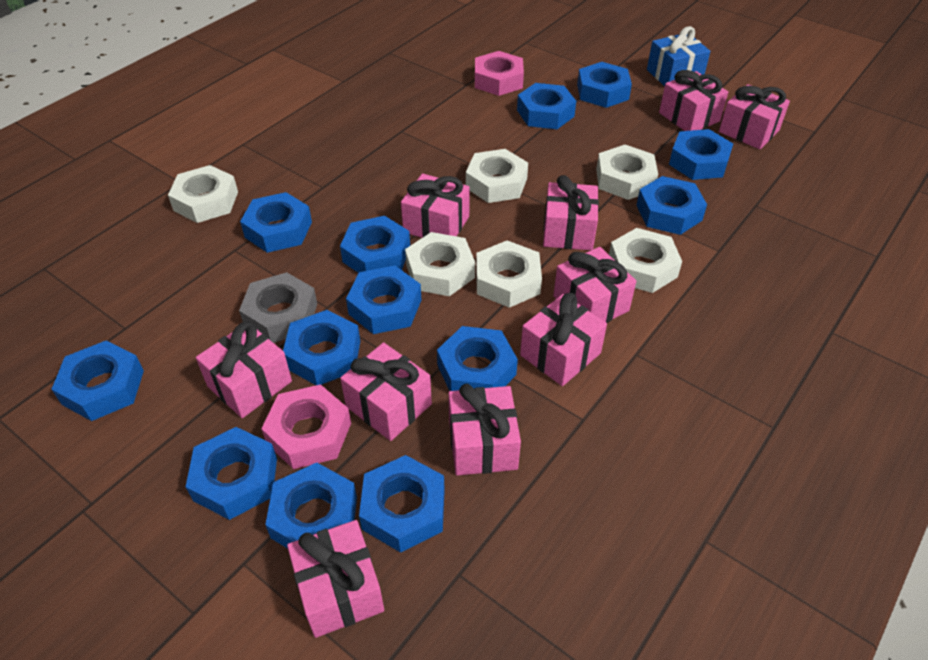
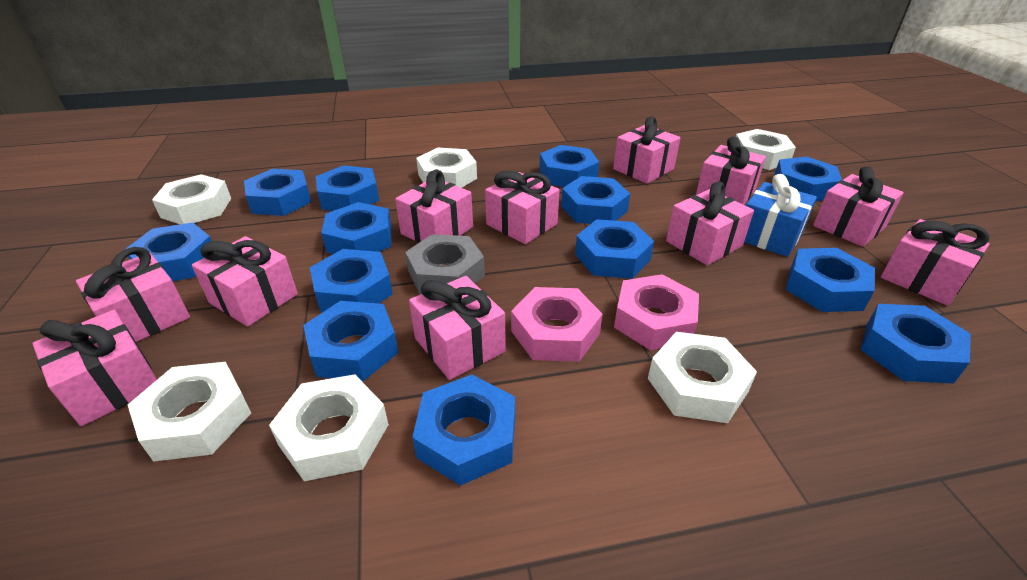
pink gift: [196,321,292,418] [287,520,384,638] [340,342,432,441] [401,174,470,238] [448,384,521,476] [520,293,607,386] [543,175,599,250] [553,247,636,323] [659,70,728,131] [719,84,790,149] = 10 -> [32,310,157,426] [76,247,190,342] [192,236,298,327] [395,169,473,243] [409,276,506,380] [485,171,560,244] [613,116,680,184] [666,182,754,265] [696,136,766,205] [813,166,904,247] [881,219,989,306] = 11

